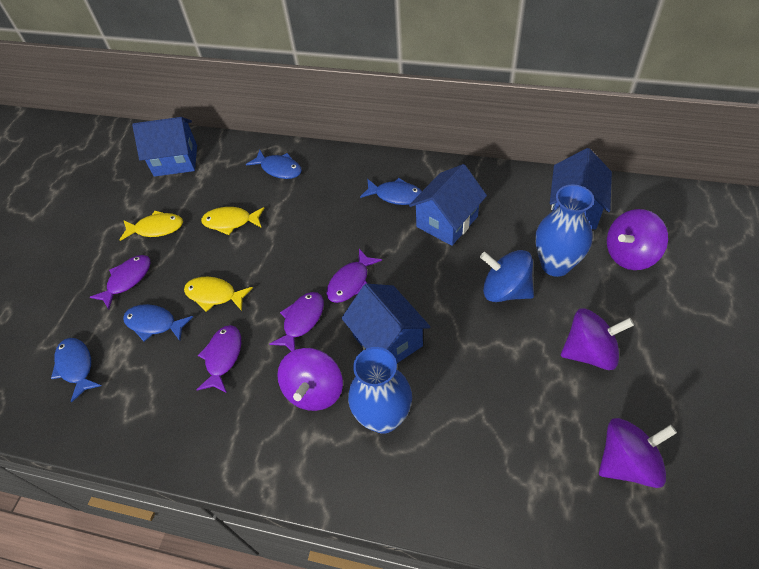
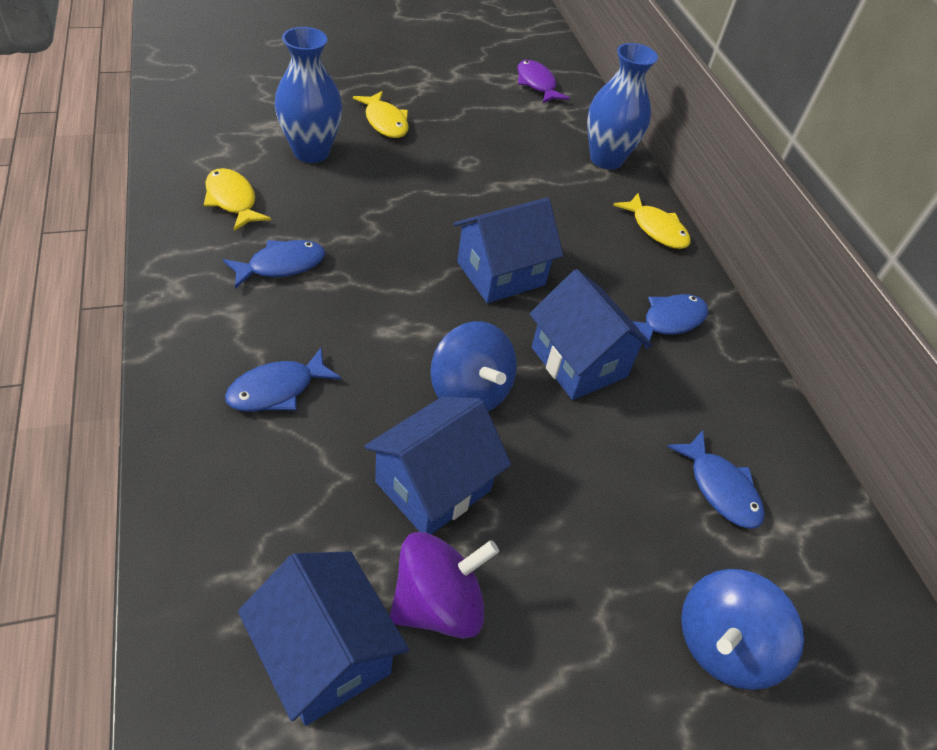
blue spinning top: [480,250,534,302] = 1 -> [431,321,517,411] [681,569,804,690] = 2
purple fish: [90,255,150,310] [196,325,241,393] [270,292,324,352] [326,249,382,303] = 4 -> [517,60,570,103] = 1
purple spinning top: [277,348,343,411] [561,309,634,370] [599,418,677,488] [607,209,668,270] = 4 -> [390,532,499,639] = 1

